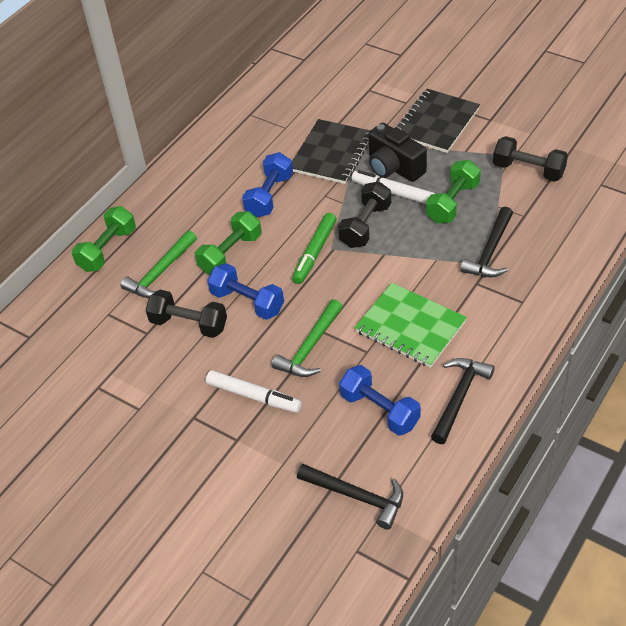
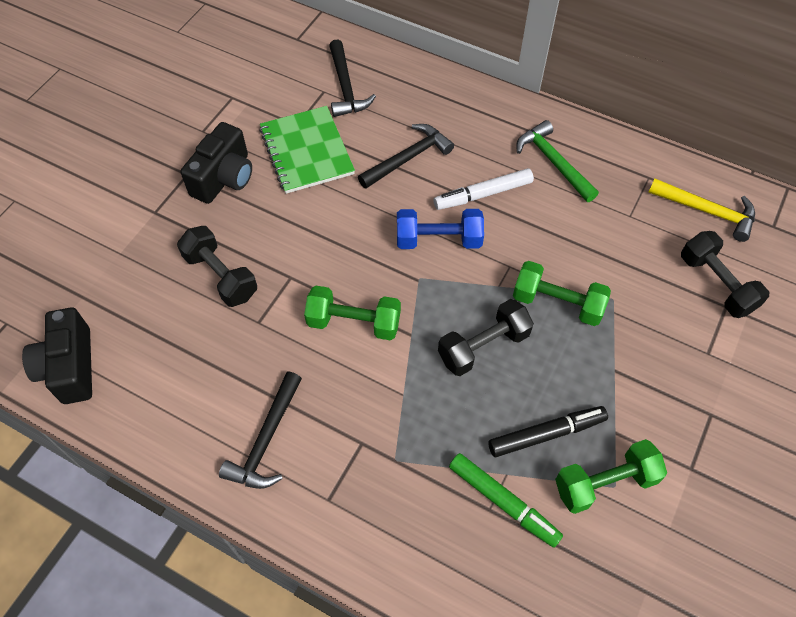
black camera: [369,123,427,182] = 1 -> [22,307,92,404] [181,122,252,204] = 2
black marker: none = 0 -> [488,406,608,457] = 1
black notebook: [292,119,370,184] [397,89,480,153] = 2 -> none = 0
blue dumbbell: [207,263,284,320] [242,152,293,218] [339,365,421,436] = 3 -> [397,209,484,249] = 1
green hammer: [120,230,197,298] [272,299,343,377] = 2 -> [516,120,599,202] = 1
white marker: [206,370,302,413] [352,170,435,204] = 2 -> [434,168,534,210] = 1
yellow hammer: none = 0 -> [648,179,755,242] = 1

